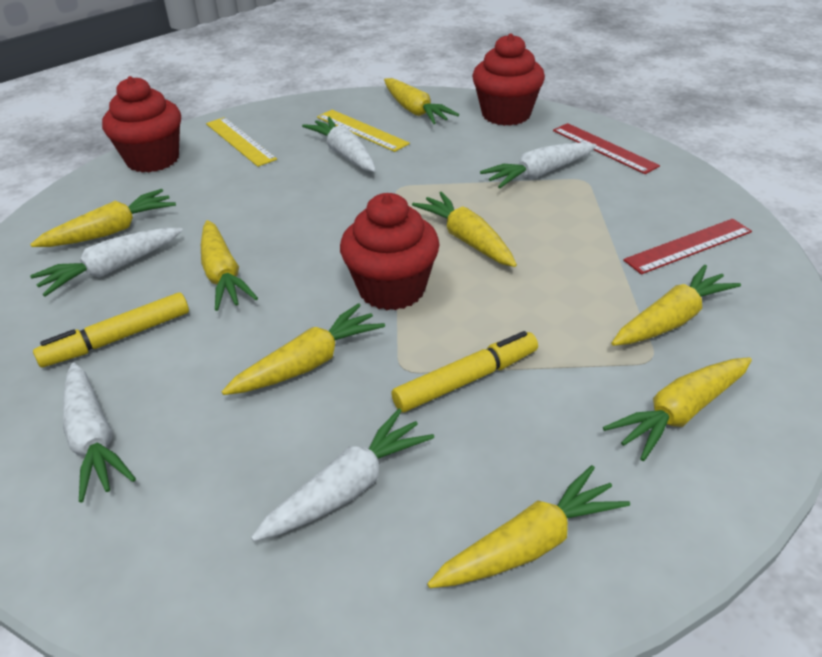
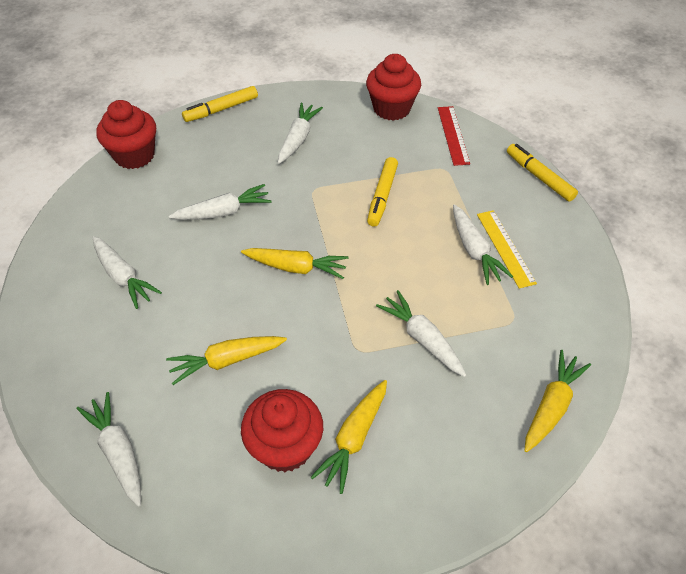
red ruler: [553,123,660,174] [623,219,752,274] = 2 -> [438,106,470,166] = 1
white carrot: [30,228,183,296] [63,362,136,503] [251,409,434,542] [302,117,376,172] [480,142,597,188] = 5 -> [77,392,141,507] [92,236,162,309] [169,184,272,220] [278,103,323,164] [376,290,466,377] [453,204,513,285] = 6
yellow carrot: [30,189,176,247] [201,220,258,311] [221,303,385,395] [384,78,459,124] [412,192,517,267] [427,465,630,588] [603,357,752,461] [612,265,741,346] = 8 -> [166,336,287,385] [241,248,349,279] [310,380,387,494] [525,350,591,452] = 4
yellow marker: [33,292,189,367] [391,331,538,413] = 2 -> [182,86,258,122] [367,157,398,227] [507,144,578,202] = 3
yellow ruler: [206,117,277,167] [317,110,410,152] = 2 -> [477,210,537,289] = 1

